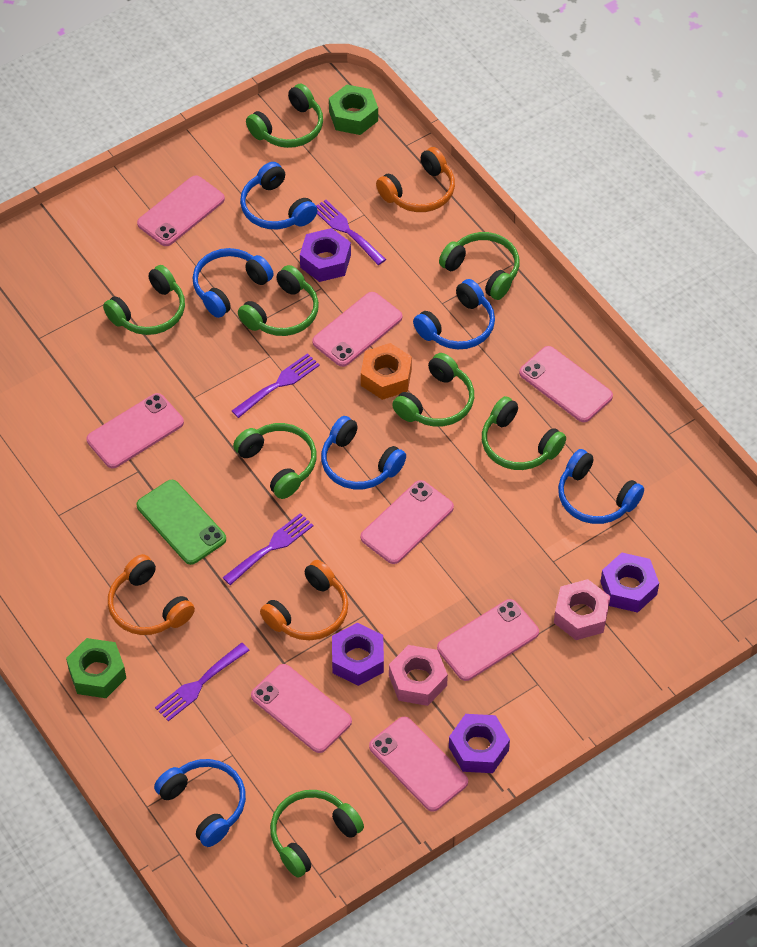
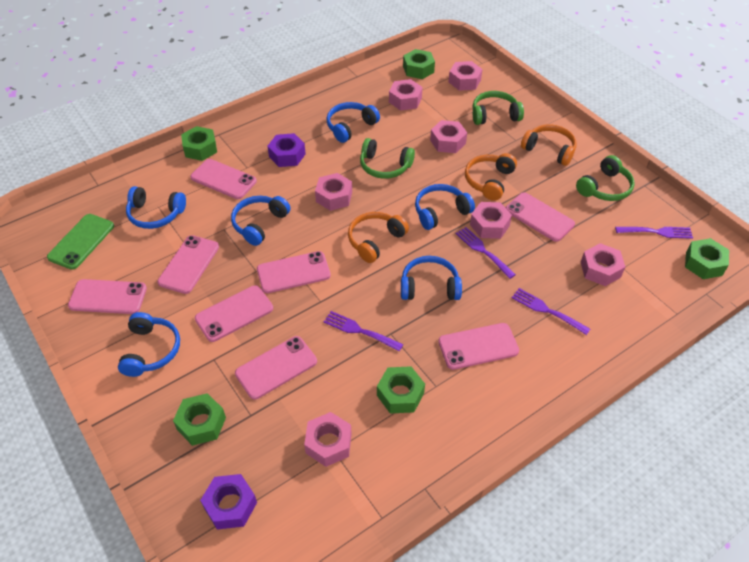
green headphones: [103,265,185,335] [233,423,317,499] [238,265,319,336] [246,84,323,148] [270,790,364,878] [392,353,474,427] [439,232,520,300] [482,396,566,470] = 8 -> [360,138,415,179] [472,91,524,125] [576,155,635,201] = 3
green nut: [66,638,126,698] [329,85,378,135] = 2 -> [173,393,226,446] [181,126,217,161] [377,366,425,414] [403,49,435,79] [685,238,729,279] = 5
orange nut: [361,343,412,400] = 1 -> none = 0
pink nut: [389,645,448,706] [554,579,610,640] = 2 -> [304,412,351,467] [315,173,352,211] [389,79,423,111] [430,120,467,153] [449,61,483,91] [470,202,512,239] [581,243,625,286] = 7
purple nut: [300,228,351,282] [332,623,384,686] [449,714,510,773] [600,553,659,613] = 4 -> [200,474,257,530] [267,133,306,167] = 2

